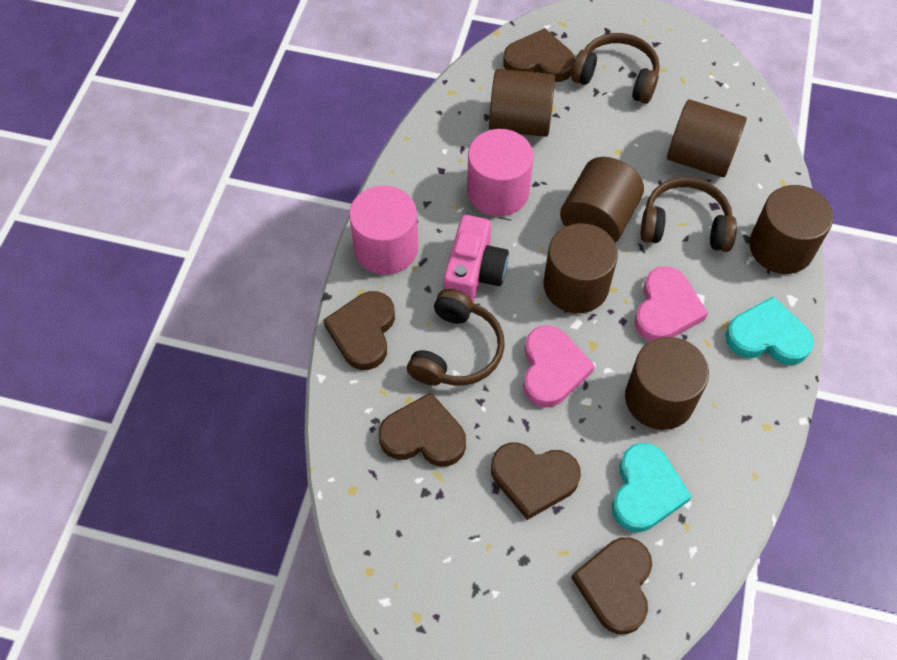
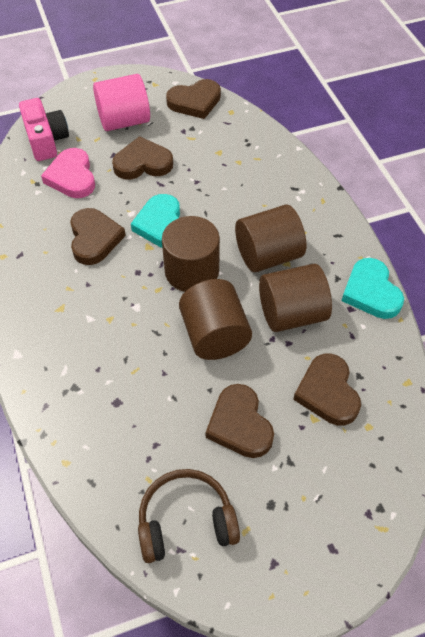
brown cylinder: [489,69,555,137] [544,223,618,313] [560,157,644,243] [625,337,709,430] [667,99,747,177] [749,185,833,274] = 6 -> [162,216,220,292] [179,279,252,360] [235,204,306,272] [259,264,332,332] = 4
brown headphones: [407,289,505,386] [571,33,660,104] [641,177,737,252] = 3 -> [138,469,240,563] = 1
pink cylinder: [349,186,418,275] [467,129,533,216] = 2 -> [93,74,150,131] = 1
pink heart: [523,325,595,408] [635,266,708,341] = 2 -> [41,148,95,198] = 1

